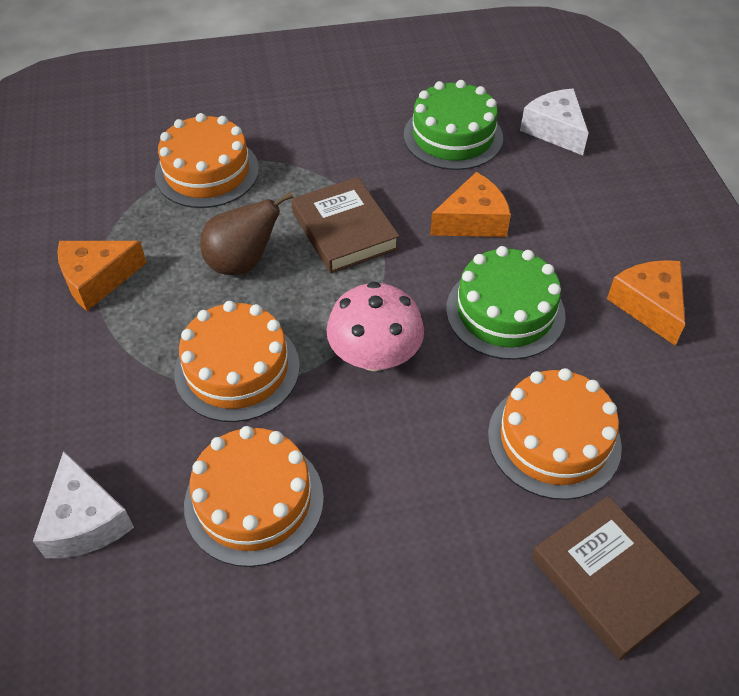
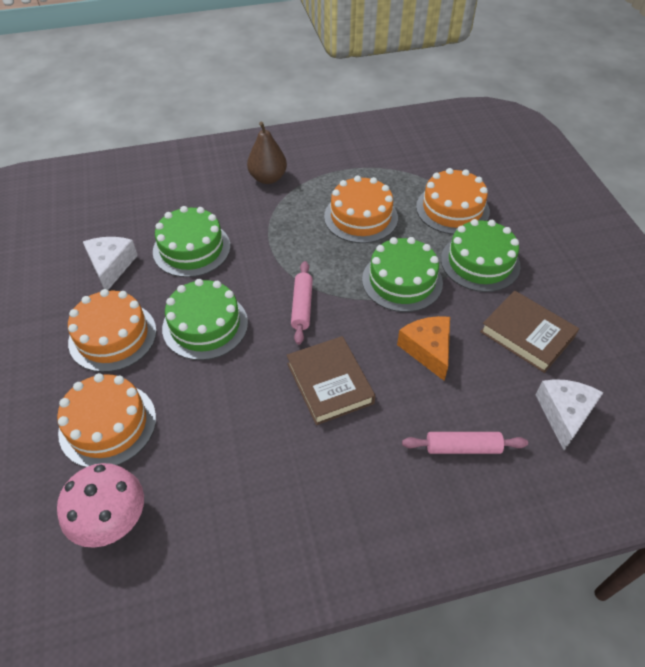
green cake: [404,80,503,170] [446,246,566,360] = 2 -> [153,206,230,277] [162,279,248,360] [362,237,443,312] [441,219,520,292] = 4
orange cheese: [57,241,147,311] [430,172,511,237] [607,260,685,345] = 3 -> [397,316,450,381] = 1
pink rolling pin: none = 0 -> [291,261,313,345] [402,432,528,454] = 2

